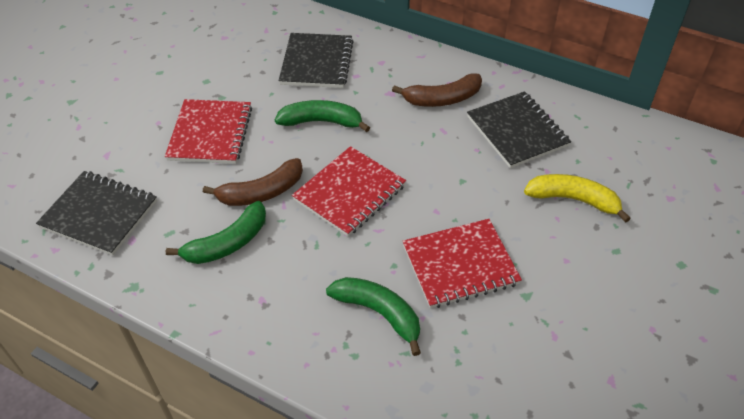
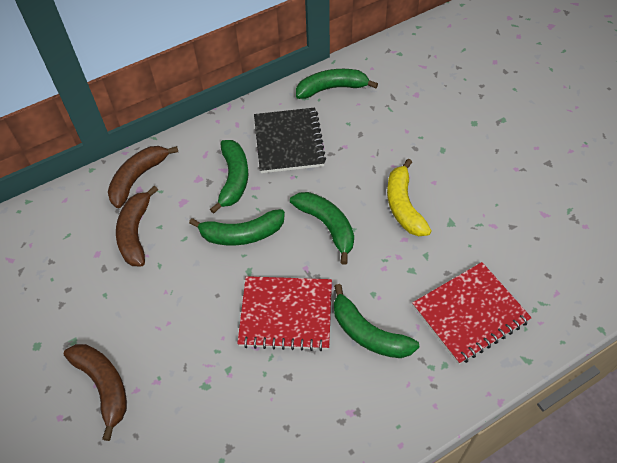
black notebook: [36,171,157,256] [279,33,354,88] [467,91,571,168] = 3 -> [254,108,326,173] = 1
brown banana: [203,158,303,206] [392,73,482,107] = 2 -> [63,344,127,441] [108,146,178,208] [116,186,158,266] = 3
green banana: [166,201,266,264] [275,100,370,132] [326,277,421,356] = 3 -> [189,209,285,245] [210,140,248,214] [290,192,354,265] [296,69,378,99] [334,284,419,358] = 5
red notebook: [165,99,252,164] [292,146,406,237] [403,219,522,308] = 3 -> [237,276,332,351] [412,262,532,364] = 2

